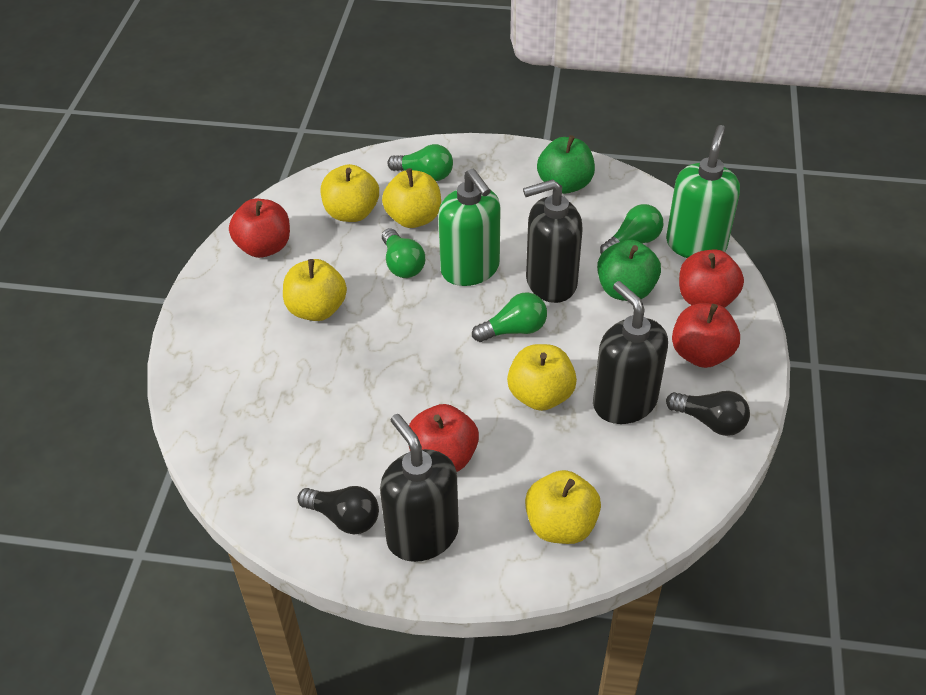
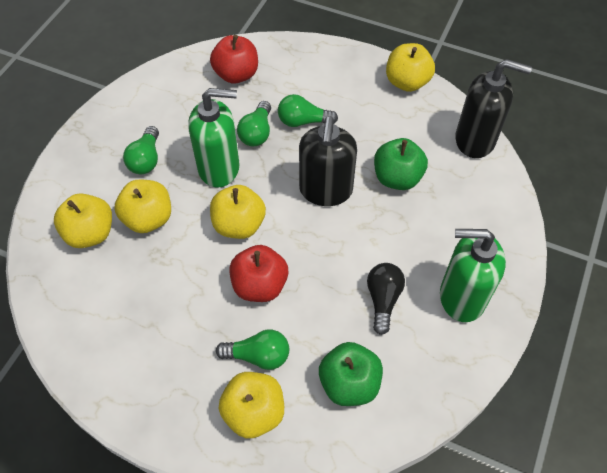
black light bulb: [298,486,379,534] [666,391,750,436] = 2 -> [367,263,405,335] = 1
black soap dispenser: [380,414,459,562] [523,179,583,303] [593,281,668,424] = 3 -> [299,116,357,206] [455,59,532,158] = 2
red apple: [229,199,290,258] [409,404,479,472] [672,303,740,368] [679,249,744,308] = 4 -> [210,35,258,84] [229,245,288,302] = 2

